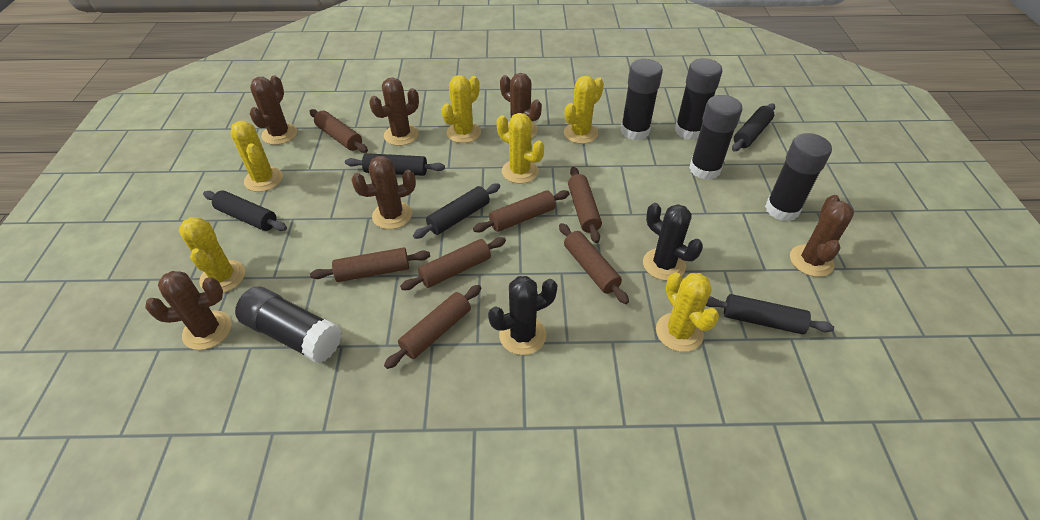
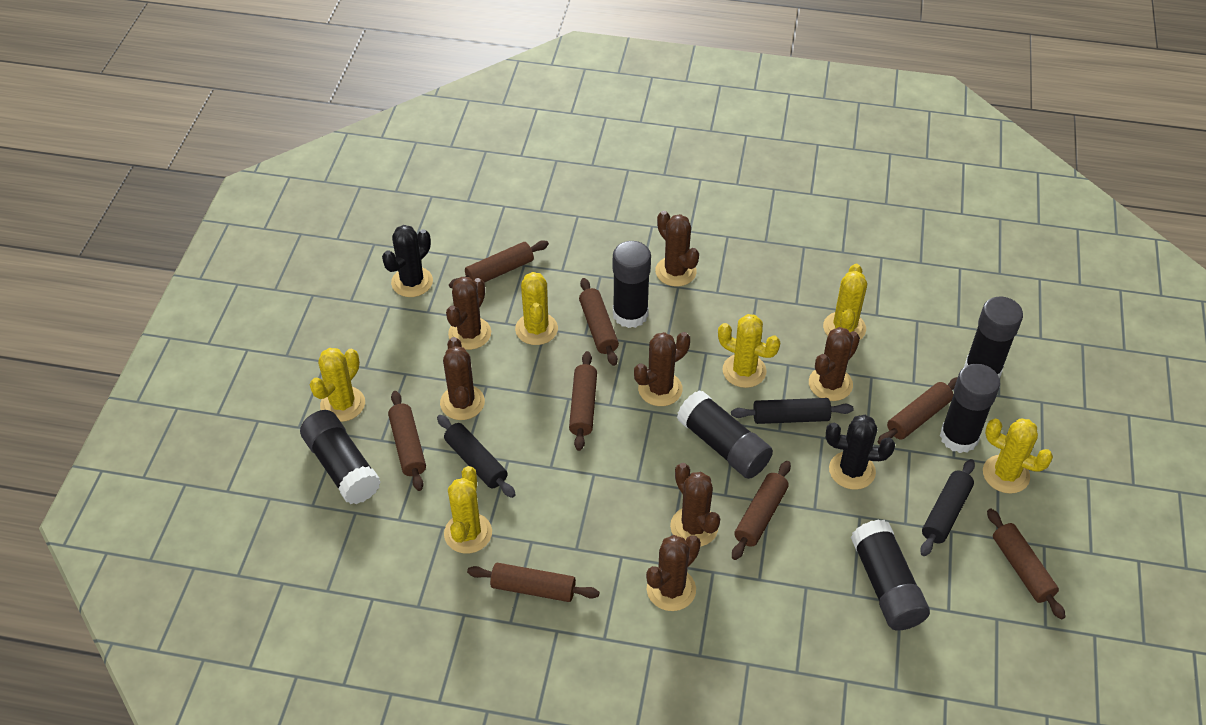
black glue stick: [235,287,342,363] [621,59,663,140] [675,59,722,140] [689,95,743,180] [765,133,832,221] = 5 -> [300,410,381,504] [613,241,651,328] [677,390,773,479] [851,519,930,631] [940,364,1000,453] [964,297,1023,379] = 6
black rolling pin: [203,191,287,231] [345,153,445,176] [413,183,500,239] [706,294,834,334] [732,104,775,151] = 5 -> [437,415,516,498] [731,398,853,424] [920,459,975,556] = 3
brown cactus: [145,271,232,350] [250,75,297,145] [351,156,416,229] [369,78,419,146] [500,73,542,138] [790,195,854,277] = 6 -> [440,337,485,420] [446,277,491,350] [634,332,690,406] [646,535,701,611] [655,211,699,287] [670,463,720,547] [809,327,860,401] = 7
brown rolling pin: [309,109,368,153] [310,248,430,282] [384,285,481,369] [400,237,506,290] [473,190,570,233] [559,223,629,304] [568,167,602,243] = 7 -> [388,391,426,491] [449,240,549,288] [467,563,599,602] [569,351,597,451] [579,278,619,366] [732,461,791,560] [878,377,958,445] [987,509,1066,619] = 8

